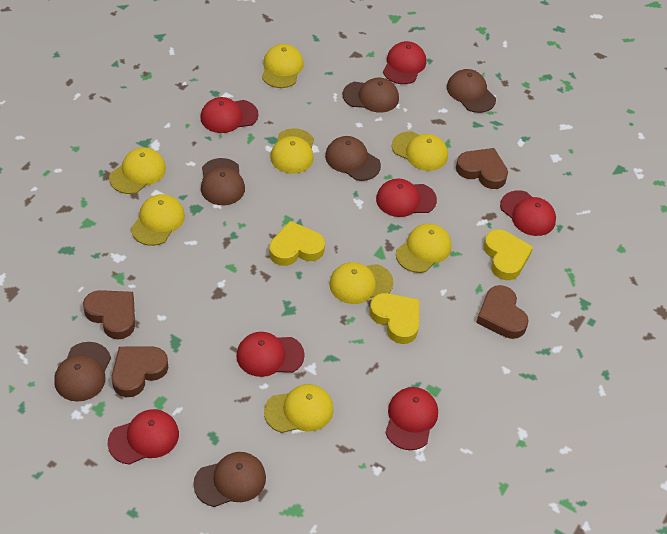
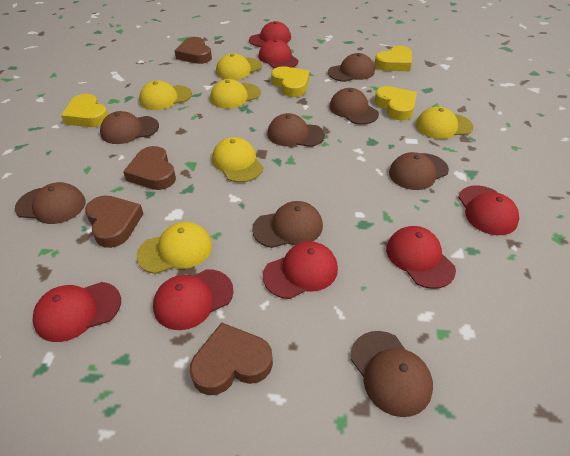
brown cap: [54,342,111,402] [193,452,266,507] [201,158,245,205] [325,136,381,181] [343,78,399,113] [447,69,496,113] = 6 -> [15,182,86,224] [100,111,159,144] [252,201,323,248] [267,113,325,147] [328,53,375,82] [330,88,379,125] [350,331,433,417] [389,152,449,190] = 8
yellow cap: [109,147,166,194] [131,194,185,246] [262,44,304,88] [264,384,334,433] [270,128,314,174] [329,262,394,304] [392,131,448,171] [396,224,451,273] = 8 -> [136,222,212,274] [139,80,192,110] [210,79,261,109] [212,137,263,182] [216,53,262,80] [416,106,473,139] = 6
yellow heart: [269,221,325,266] [369,293,419,344] [484,229,533,280] = 3 -> [61,94,108,127] [271,66,310,97] [374,46,412,71] [374,86,417,120] = 4

